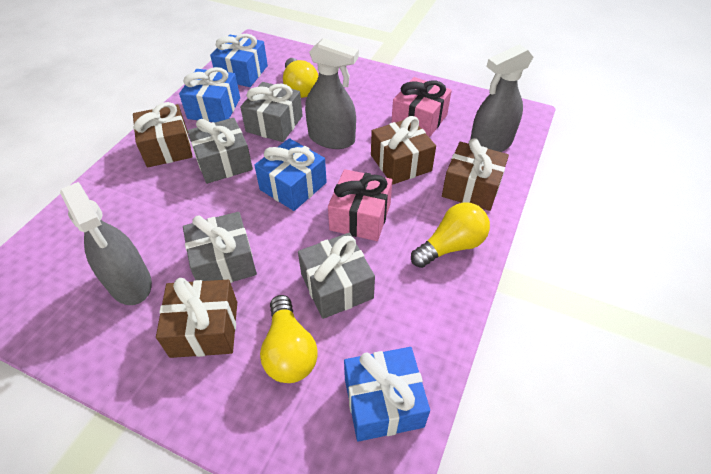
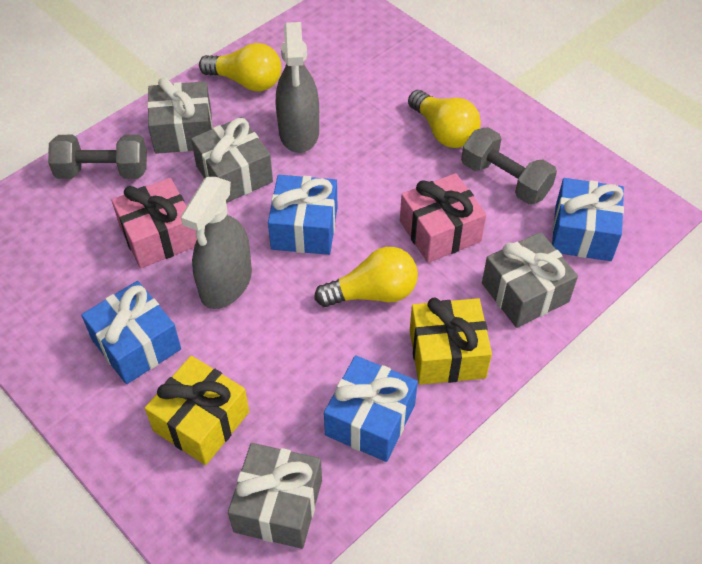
brown gift: [133,102,193,167] [156,278,237,358] [371,116,436,185] [442,138,509,211] = 4 -> none = 0
grey dumbbell: none = 0 -> [48,134,147,179] [461,127,557,204] = 2
grey spray bottle: [60,182,152,305] [305,38,359,149] [470,44,533,152] = 3 -> [181,177,252,309] [276,22,319,153] = 2
yellow gift: none = 0 -> [145,356,249,465] [410,297,492,385] = 2

